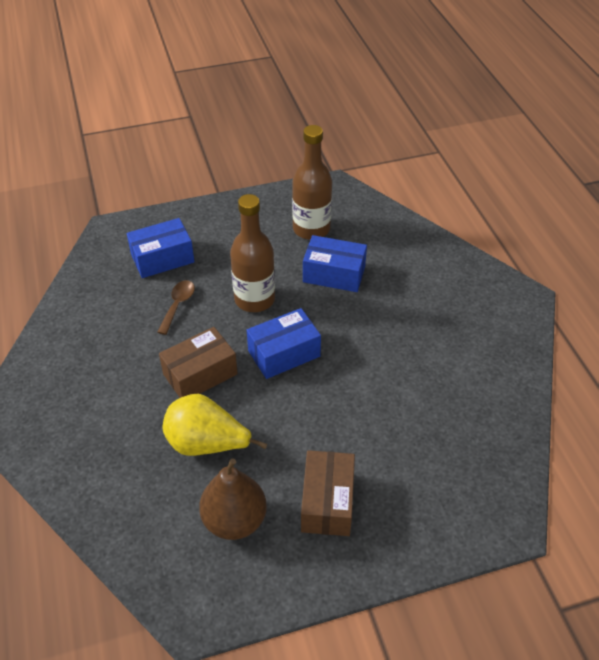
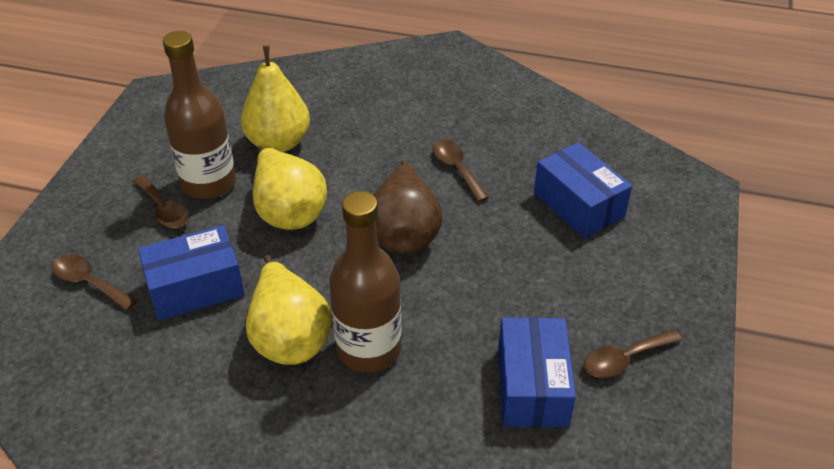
brown box: [159,327,238,398] [301,450,355,536] = 2 -> none = 0
brown spoon: [157,280,195,335] = 1 -> [52,255,137,311] [133,175,189,228] [432,140,489,202] [584,329,682,378] = 4
yellow pear: [163,394,267,456] = 1 -> [241,46,310,152] [246,255,332,365] [253,146,327,230] = 3

